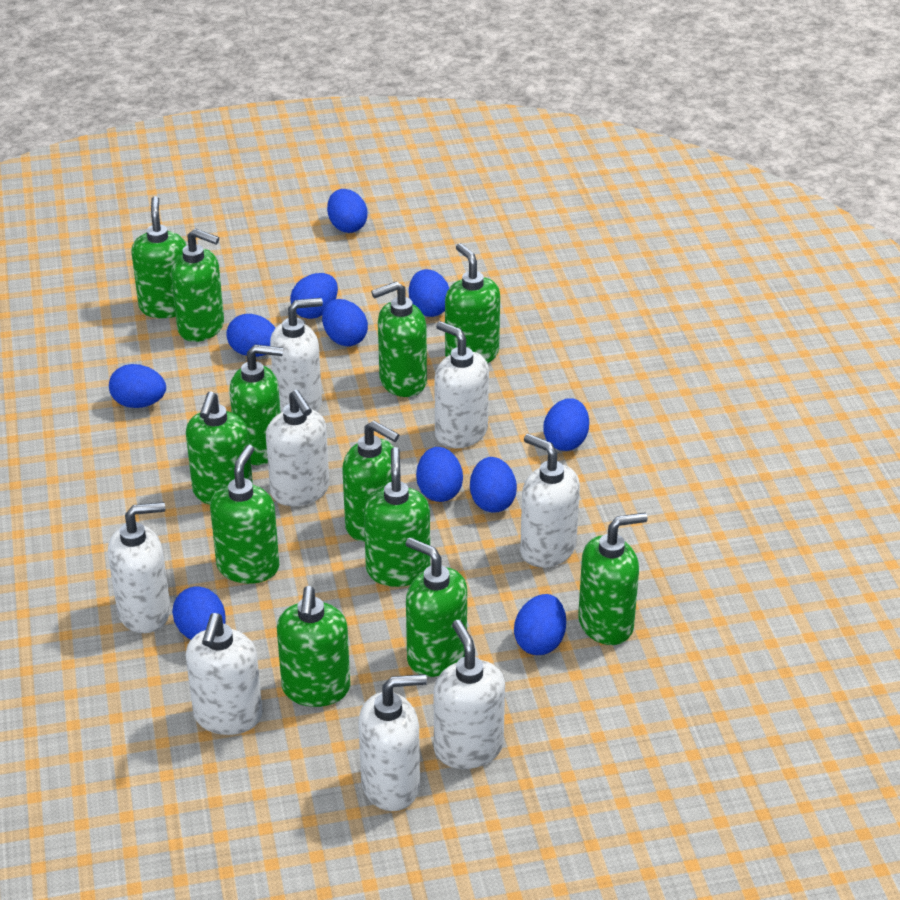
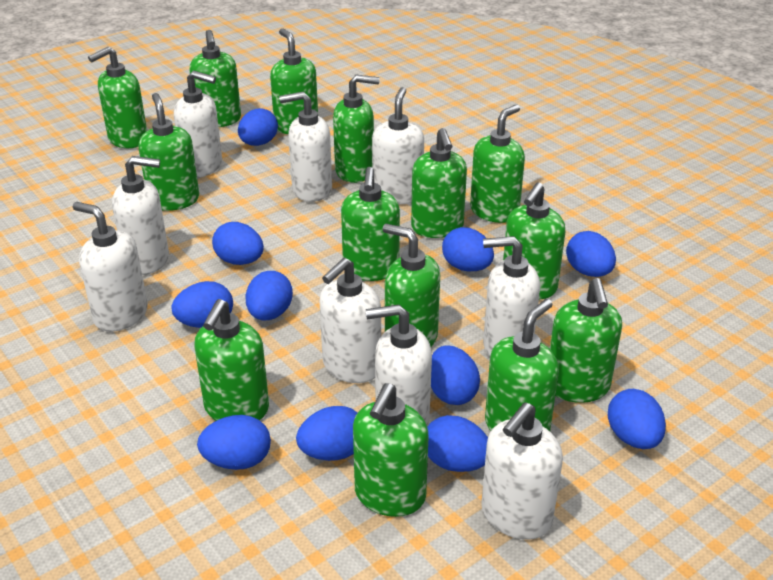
green soap dispenser: [131,196,187,318] [171,228,224,342] [186,391,253,505] [210,445,279,584] [230,345,283,465] [277,586,350,707] [342,421,399,542] [364,447,430,587] [371,281,427,397] [406,537,467,677] [445,243,500,363] [578,512,648,645] = 12 -> [88,47,147,148] [139,93,199,211] [189,30,241,127] [194,299,269,421] [270,28,318,134] [333,75,380,183] [341,167,400,281] [353,383,429,517] [383,224,440,347] [411,128,467,238] [470,105,525,223] [485,299,559,431] [503,182,565,299] [550,278,622,403] = 14
white soap dispenser: [108,502,171,633] [186,613,262,735] [266,390,330,506] [270,298,323,412] [358,674,427,811] [433,620,505,769] [434,321,489,448] [520,434,580,568] = 8 -> [73,202,148,332] [112,156,169,275] [174,70,222,177] [279,92,332,202] [320,258,381,383] [366,305,432,425] [372,87,424,204] [481,402,563,540] [483,236,540,357] = 9

